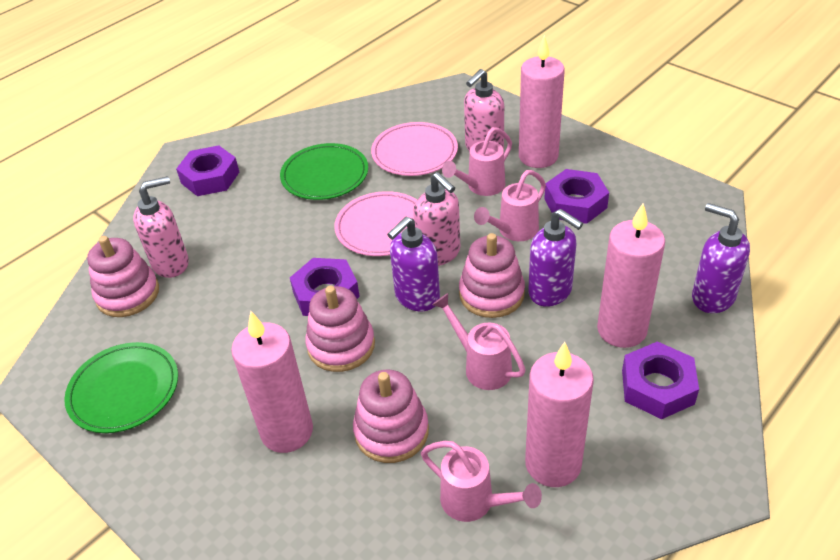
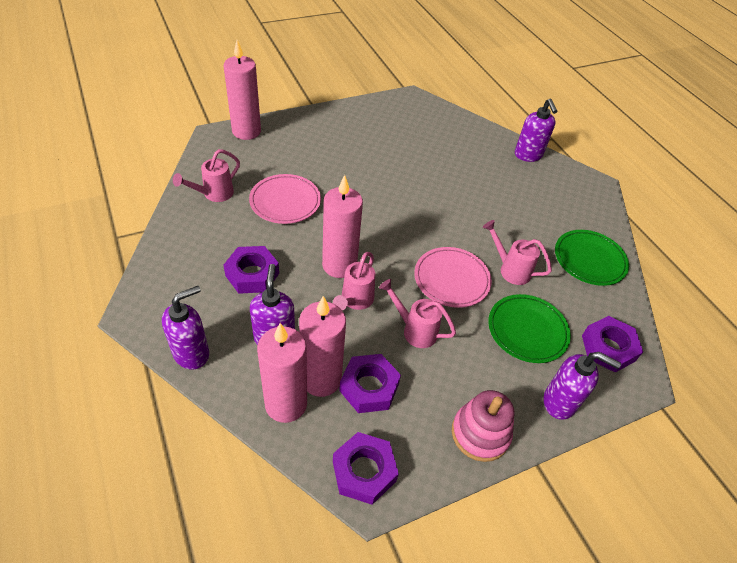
pink soap dispenser: [133,176,189,278] [413,172,460,266] [464,69,504,151] = 3 -> none = 0
pink stacking toy: [87,236,159,317] [305,286,375,372] [353,369,429,463] [459,233,525,318] = 4 -> [452,390,515,462] = 1
purple soap dispenser: [387,216,440,311] [528,209,583,307] [692,203,750,313] = 3 -> [162,286,209,369] [250,264,295,345] [515,99,558,162] [544,352,621,420] = 4

